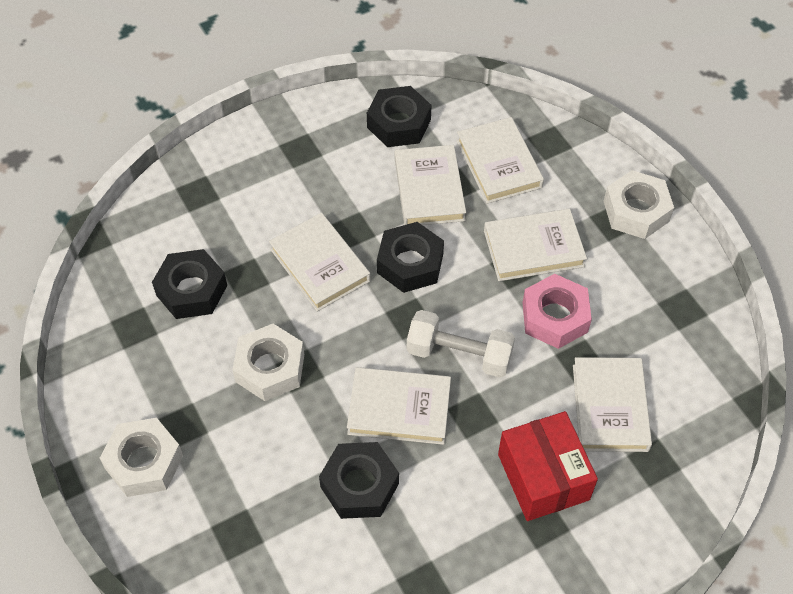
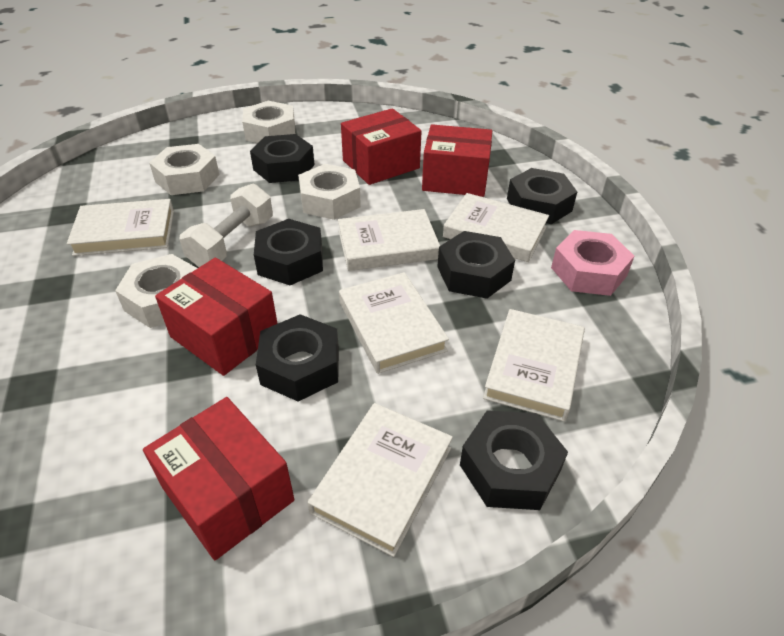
black nut: [152,249,227,319] [319,442,399,519] [367,86,432,147] [377,222,444,293] = 4 -> [250,134,315,183] [254,219,323,285] [256,314,339,401] [437,231,515,299] [460,410,568,510] [507,168,577,224] = 6
red box: [498,411,598,521] = 1 -> [143,397,294,560] [155,258,278,376] [341,108,422,185] [422,124,492,197] = 4
white nut: [100,418,183,497] [233,324,304,401] [604,170,674,239] = 3 -> [115,254,197,328] [149,144,219,195] [242,101,295,143] [298,164,361,220] = 4

